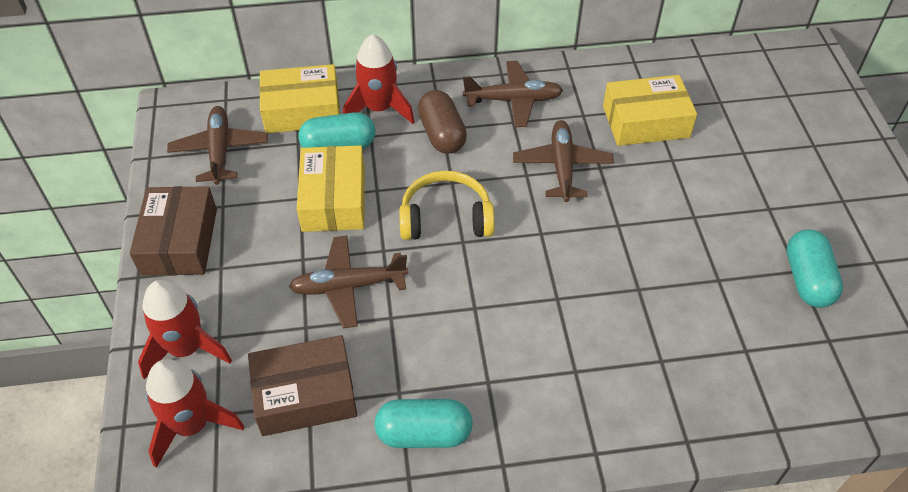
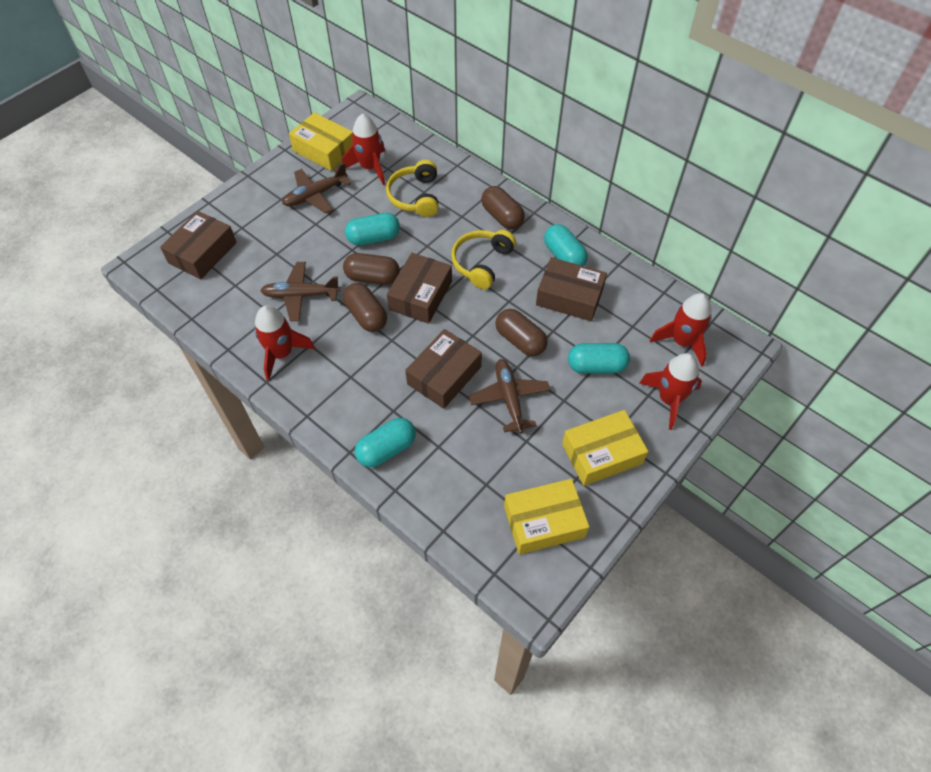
brown box: [130,186,217,276] [248,335,357,436] = 2 -> [160,211,237,279] [387,253,452,324] [405,329,482,409] [536,257,607,321] = 4
brown capsule: [418,90,467,154] = 1 -> [343,253,400,285] [343,283,387,332] [481,186,525,229] [496,309,548,356] = 4
brown plane: [167,106,268,185] [289,236,408,328] [463,61,563,127] [513,120,614,202] = 4 -> [260,262,340,321] [282,163,351,214] [469,359,550,433] = 3
red rocket: [138,280,232,379] [146,359,244,468] [343,34,414,124] = 3 -> [254,306,315,381] [342,114,385,185] [639,353,702,430] [650,293,712,367] = 4
turquoise capsule: [298,112,375,149] [374,399,473,448] [787,229,843,308] = 3 -> [345,213,400,246] [355,418,416,467] [544,224,588,266] [568,343,630,374] = 4
yellow headphones: [399,171,495,240] = 1 -> [386,160,439,217] [451,230,516,289] = 2

